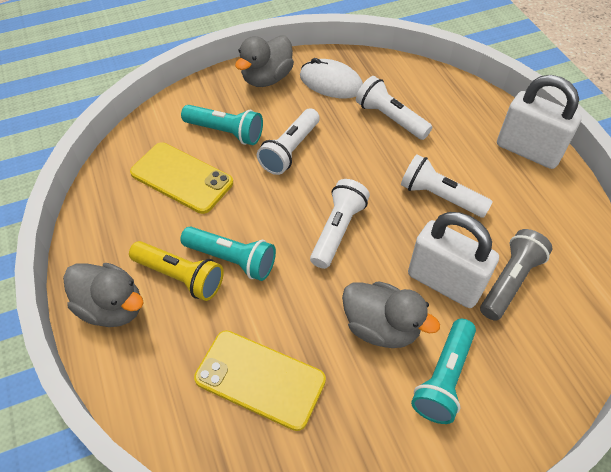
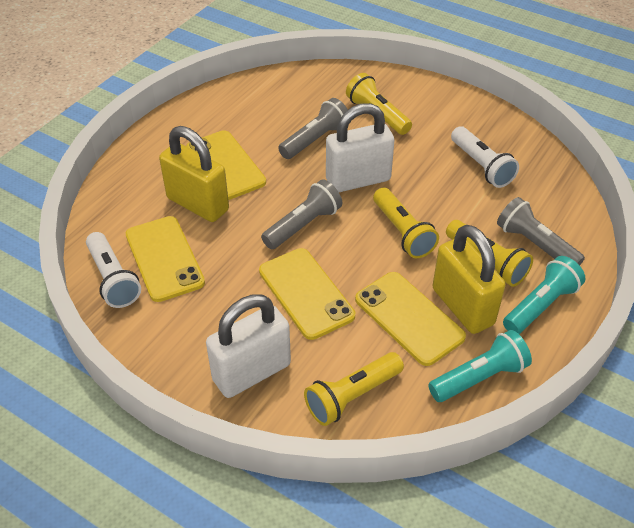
grey duck: [63,263,144,327] [235,35,294,87] [342,281,440,348] = 3 -> none = 0
grey flashlight: [480,229,552,321] = 1 -> [261,179,342,249] [278,98,348,159] [497,197,585,265] = 3
turquoise flashlight: [180,226,276,281] [181,105,263,145] [411,319,476,424] = 3 -> [428,330,532,402] [503,256,586,334] = 2
white flashlight: [257,108,320,175] [310,179,370,269] [356,76,432,140] [401,154,493,218] = 4 -> [86,232,141,308] [451,126,519,188] = 2
white mouse: [300,58,363,99] = 1 -> none = 0
yellow flashlight: [129,241,224,301] = 1 -> [304,352,404,426] [346,73,412,135] [373,188,439,258] [446,220,533,287] = 4
yellow padlock: none = 0 -> [159,126,229,222] [432,225,506,334] = 2
yellow phone: [130,142,233,214] [194,330,326,431] = 2 -> [126,216,205,302] [186,130,266,200] [259,248,355,340] [355,272,466,366] = 4

